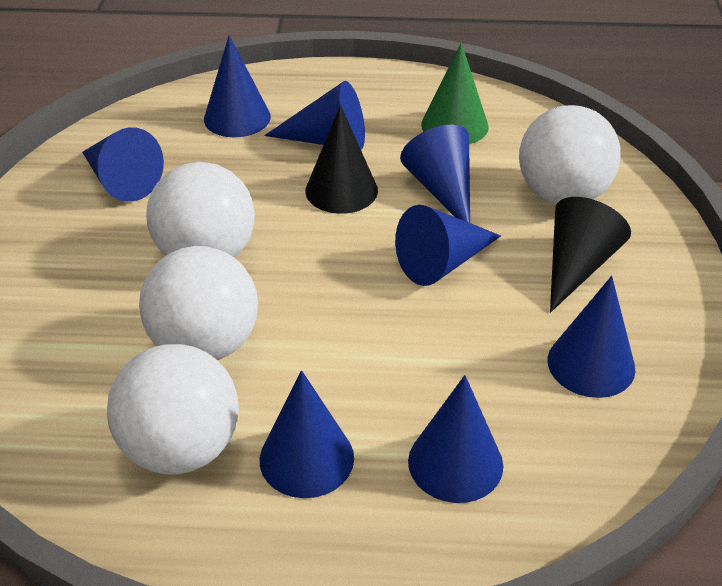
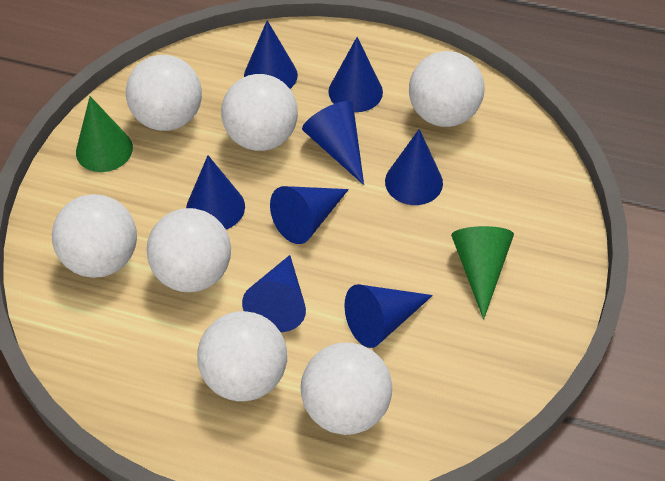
black cone: [306,105,378,214] [550,197,631,312] = 2 -> none = 0
green cone: [421,43,489,144] = 1 -> [76,96,133,172] [451,226,514,320] = 2
white ball: [107,344,239,474] [139,246,258,360] [146,162,255,258] [519,105,621,205] = 4 -> [52,194,137,278] [126,55,202,131] [146,208,231,292] [197,311,287,401] [221,74,298,151] [301,343,392,435] [409,51,485,127] = 7

